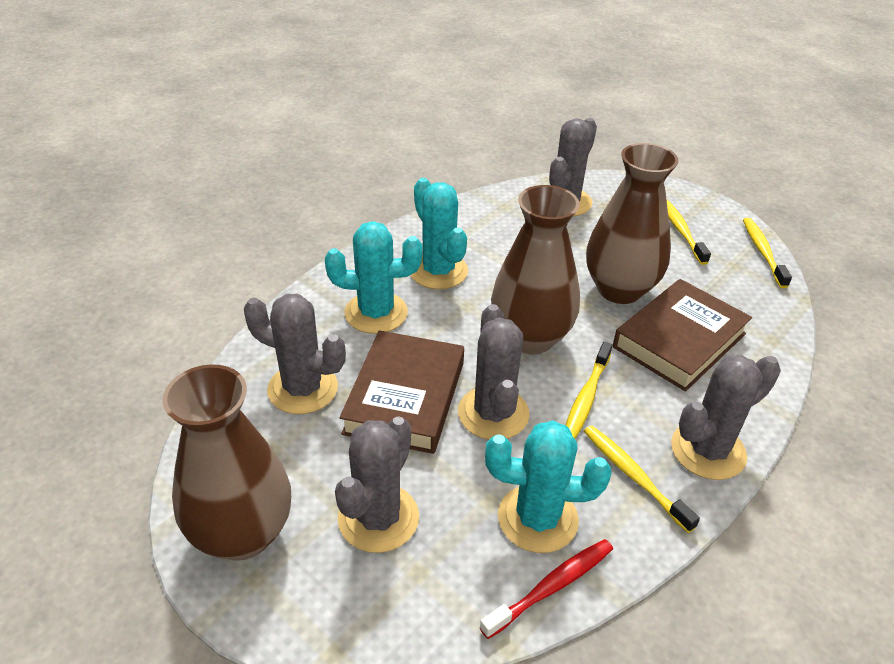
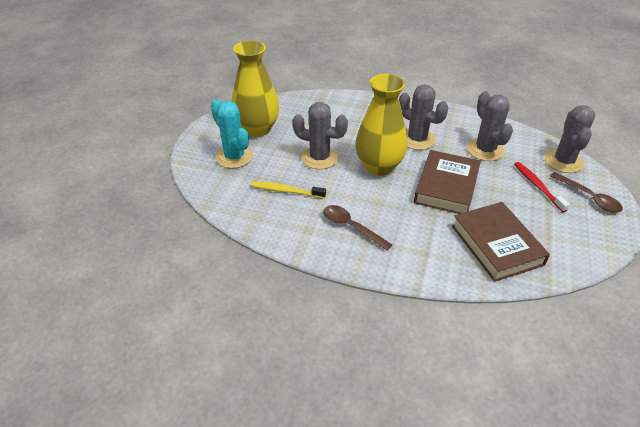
brown spoon: none = 0 -> [323,205,392,250] [550,172,623,212] = 2
brown vase: [162,364,291,561] [491,185,580,354] [586,143,678,304] = 3 -> none = 0
grey cactus: [244,294,346,414] [335,416,419,553] [458,304,530,440] [549,118,597,216] [671,355,781,480] = 5 -> [292,102,348,169] [399,84,448,150] [467,91,513,161] [545,105,595,173] = 4
turquoise cactus: [325,221,422,334] [411,178,468,289] [485,421,611,553] = 3 -> [211,100,253,168] = 1
yellow toothbrush: [566,342,612,439] [584,425,700,533] [666,199,711,265] [743,218,792,288] = 4 -> [251,182,326,199] = 1
yellow vase: none = 0 -> [232,40,279,137] [355,74,407,176] = 2

